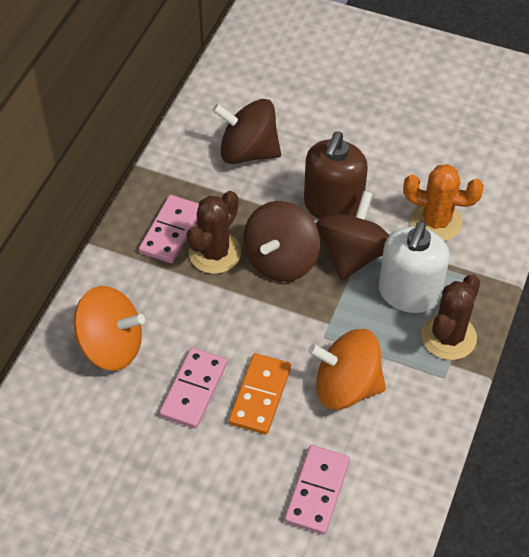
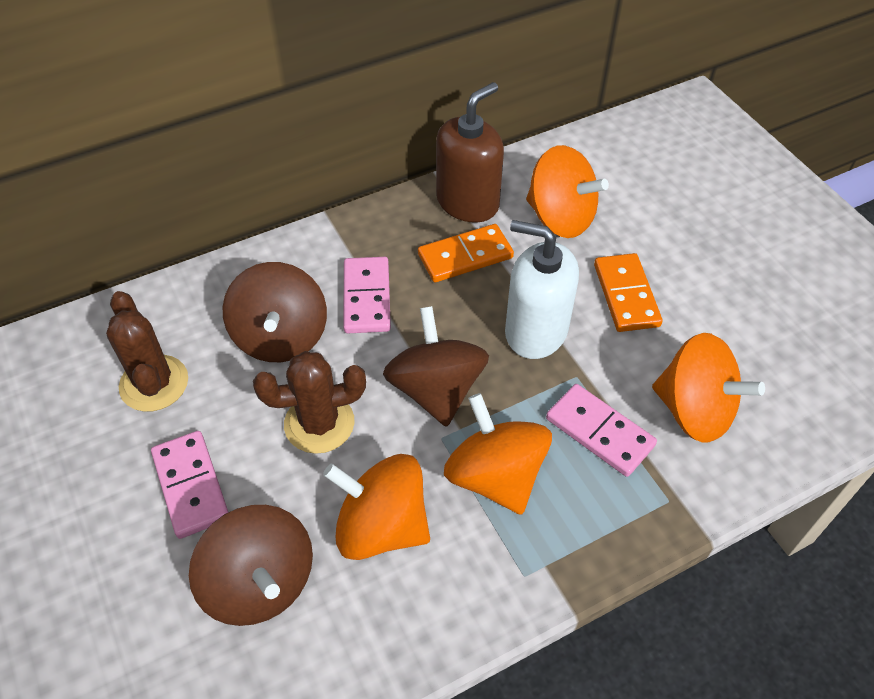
orange cactus: [403,164,484,241] = 1 -> none = 0
orange domino: [229,353,291,434] = 1 -> [418,224,514,282] [594,253,663,332] = 2
orange spinning top: [74,286,145,371] [308,329,386,410] = 2 -> [323,454,430,560] [444,393,552,515] [526,145,609,238] [652,333,765,443] = 4

